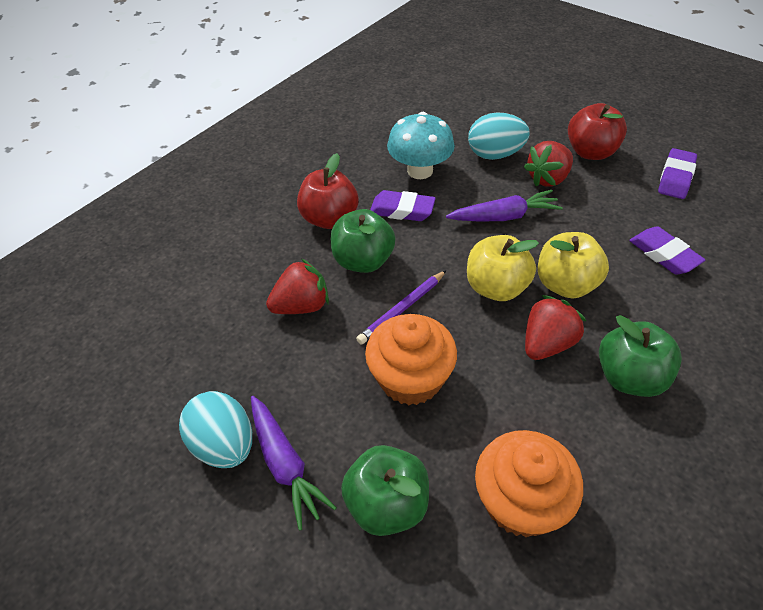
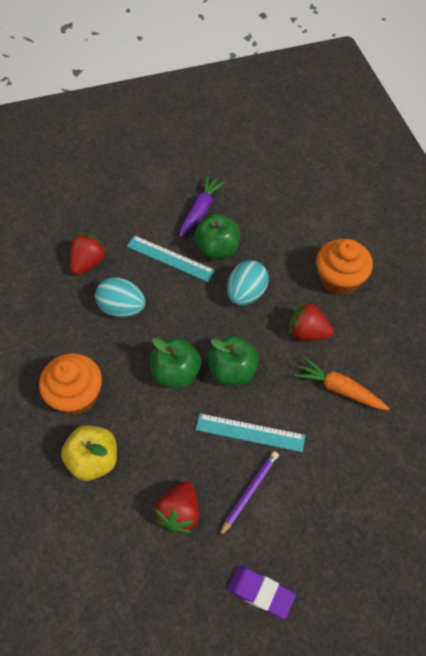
orange carrot: none = 0 -> [294,357,389,410] = 1
purple carrot: [251,396,337,530] [446,190,563,222] = 2 -> [179,175,226,237] = 1
purple eraser: [370,190,436,221] [629,226,705,274] [658,148,697,199] = 3 -> [228,566,296,619] = 1
red apple: [297,153,359,229] [568,103,627,160] = 2 -> none = 0
turquoise mushroom: [387,112,455,179] = 1 -> none = 0
turquoise ruler: none = 0 -> [127,235,215,282] [196,413,305,452] = 2
yellow apple: [467,235,539,301] [538,232,609,298] = 2 -> [61,425,117,481] = 1

